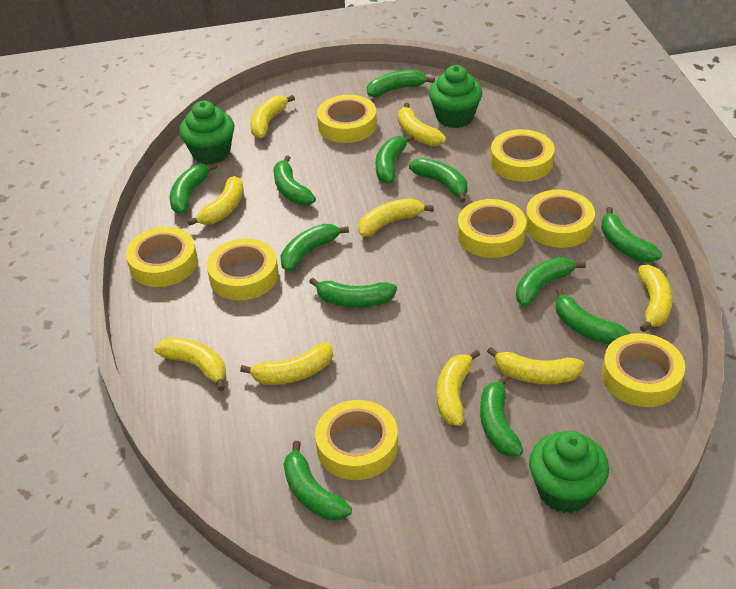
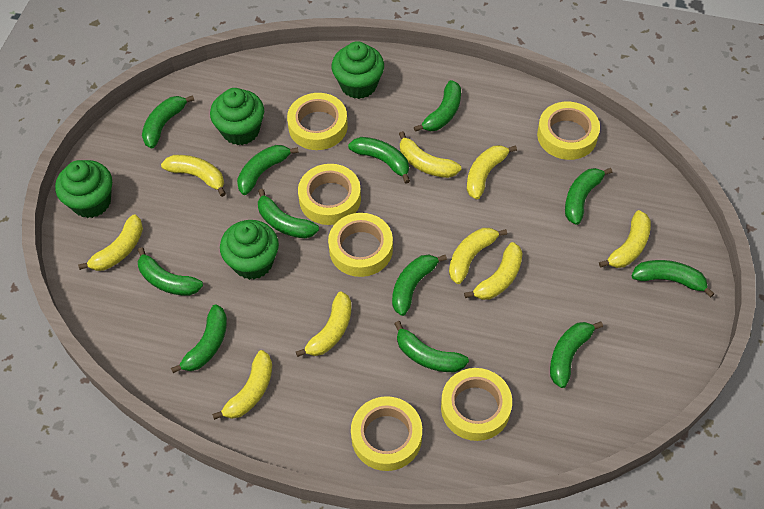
green cupcake: [179,101,234,165] [429,65,483,128] [529,431,609,513] = 3 -> [55,160,112,218] [210,88,264,145] [220,220,279,280] [332,41,384,99] = 4
yellow tape: [126,227,198,287] [207,238,279,300] [315,400,398,480] [317,95,377,143] [458,199,526,258] [490,129,555,181] [526,190,595,248] [602,333,685,407] = 8 -> [287,93,348,150] [298,164,361,225] [328,213,393,277] [351,396,422,471] [441,368,512,441] [537,102,600,160] = 6

